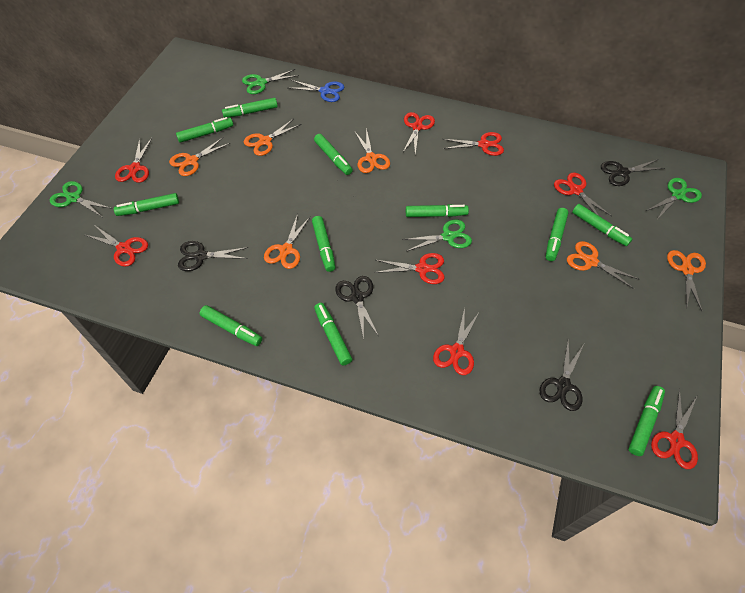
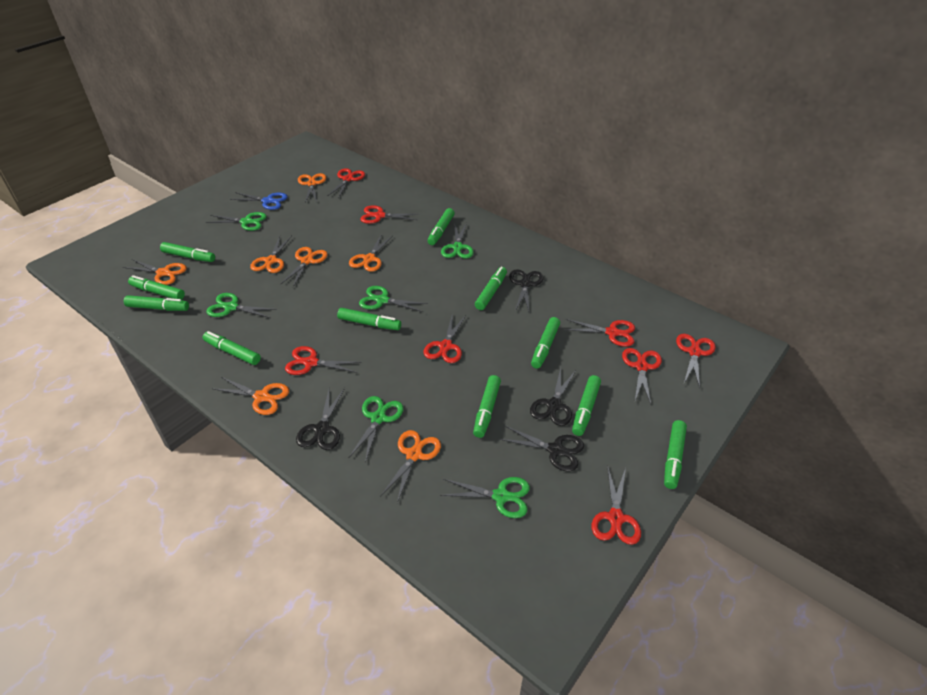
green scissors: [50,181,113,217] [242,69,299,94] [402,219,472,251] [646,178,702,219] = 4 -> [206,212,267,231] [206,293,277,318] [349,396,403,463] [359,286,428,312] [440,477,530,518] [441,223,474,259] = 6
orange scissors: [169,137,230,176] [244,119,301,156] [264,214,311,269] [355,128,390,173] [567,241,638,289] [667,250,706,311] = 6 -> [123,259,187,285] [214,377,289,415] [250,236,292,273] [280,247,327,287] [298,173,326,203] [349,234,393,272] [380,430,441,503] = 7

